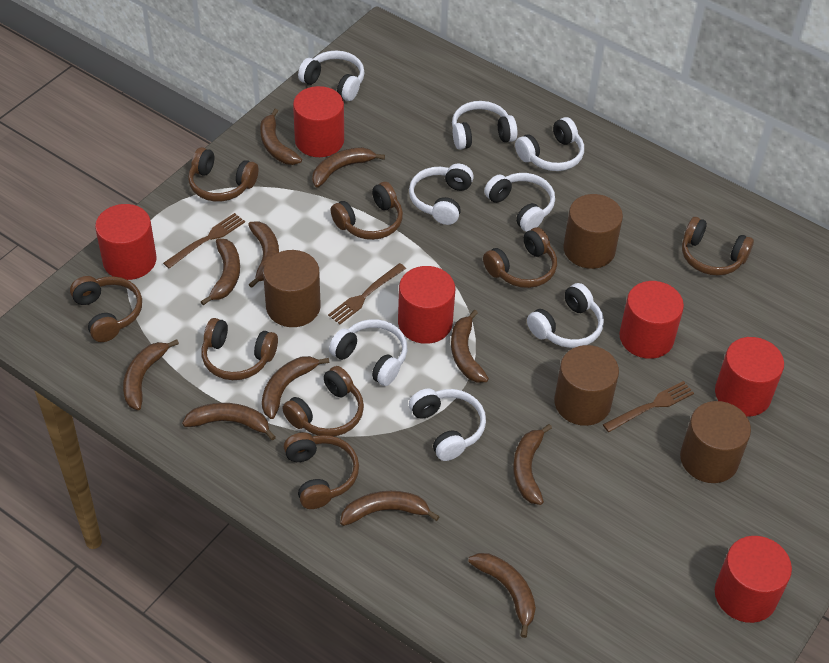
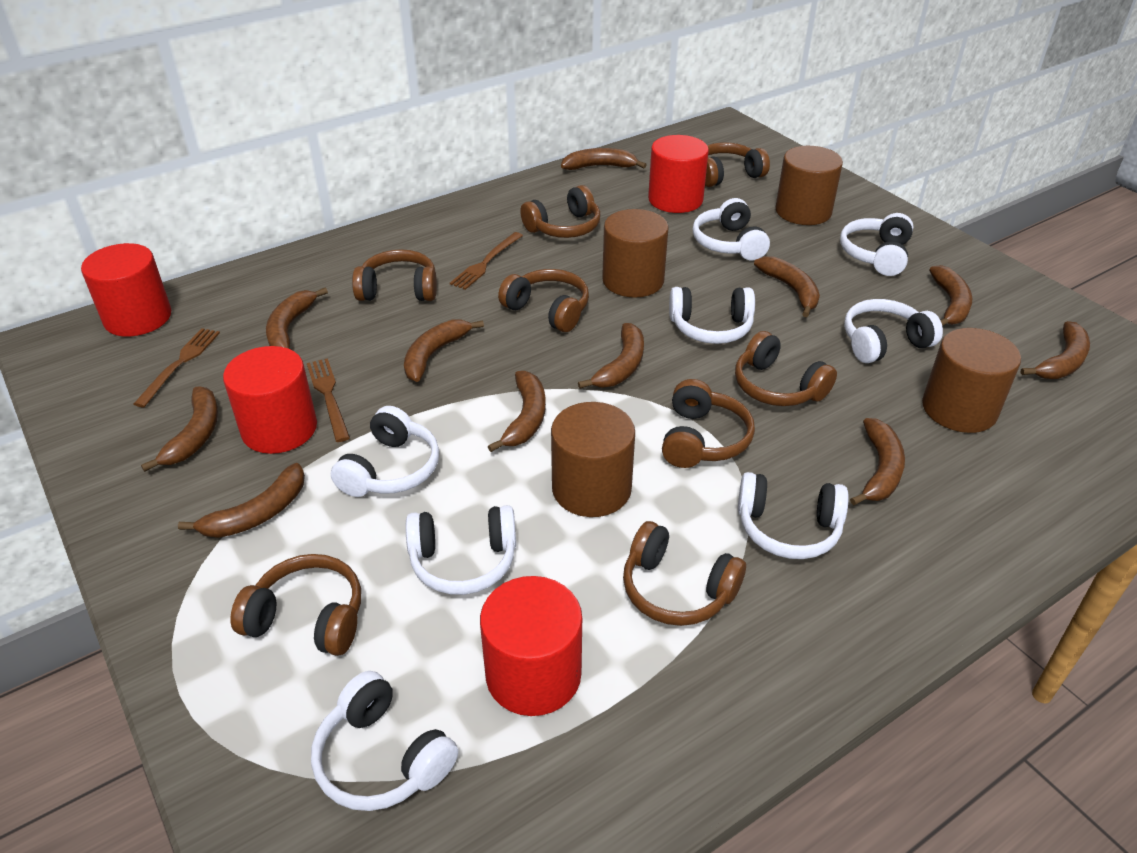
red cylinder: [95,204,157,280] [293,86,344,157] [398,266,455,344] [619,281,684,359] [715,337,784,417] [715,536,792,623] = 6 -> [81,243,171,337] [223,346,317,454] [480,576,582,716] [648,135,709,213] = 4

